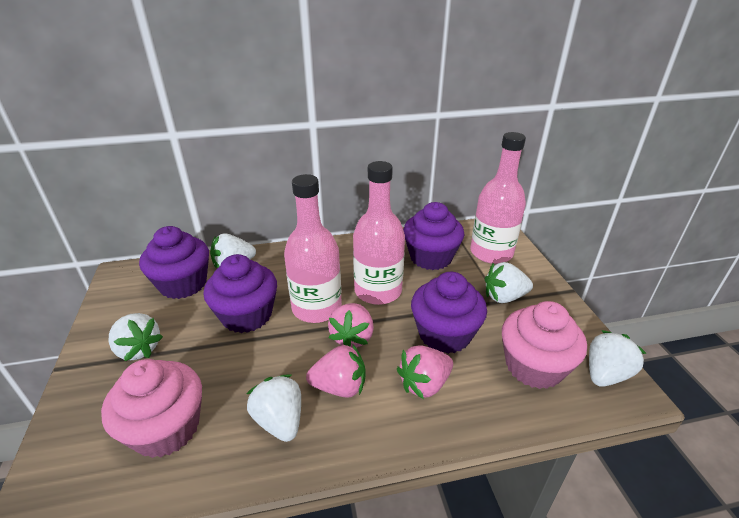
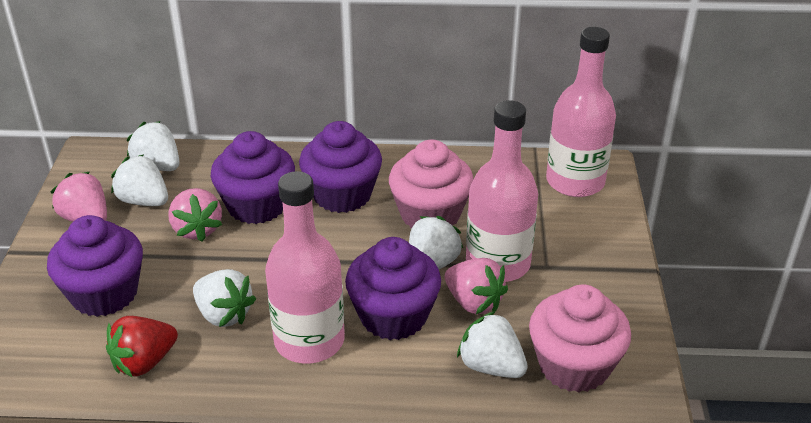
red strawberry: none = 0 -> [106,316,178,377] = 1

